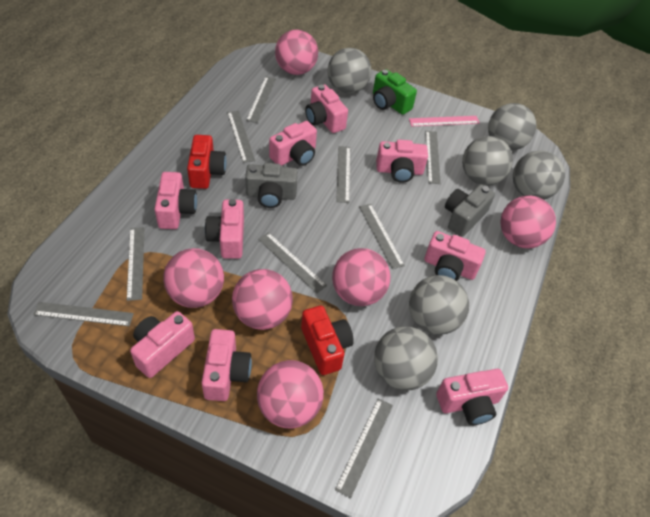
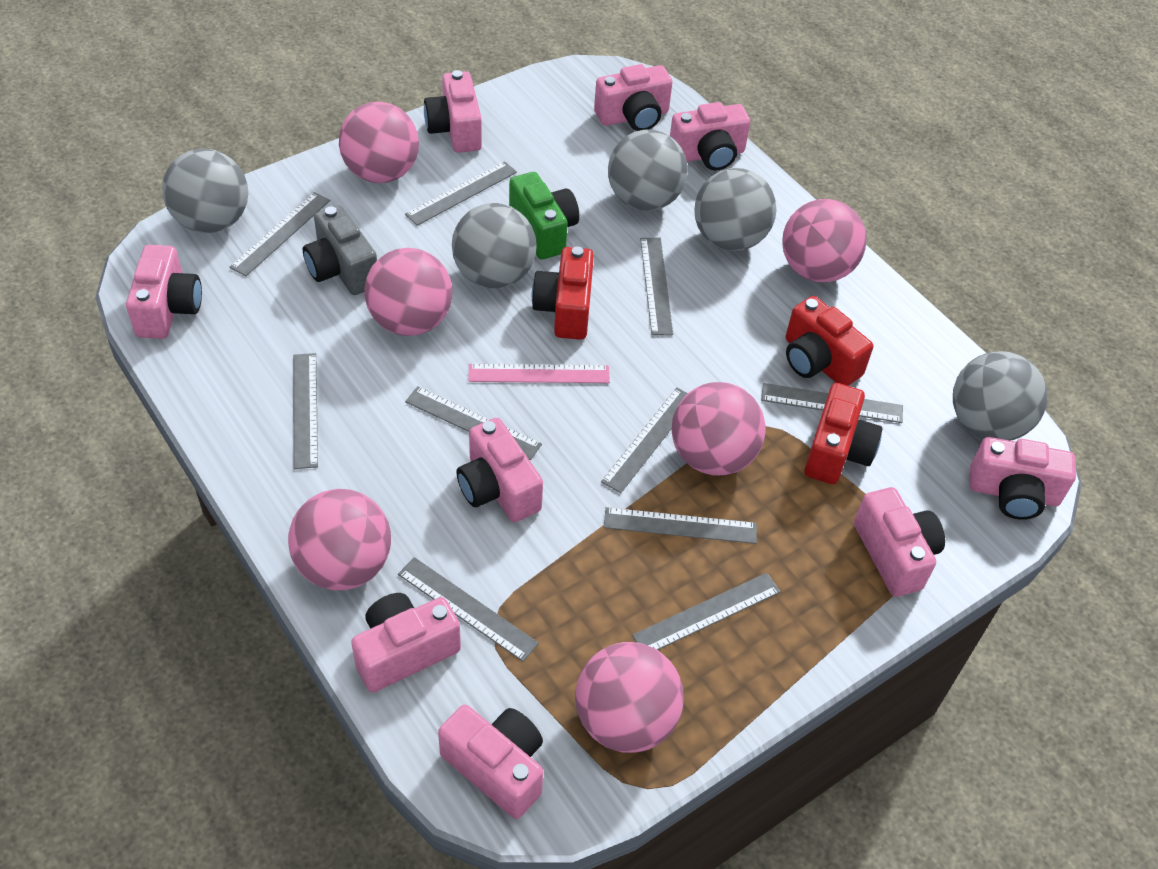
grey ball: [327,48,371,94] [374,326,438,390] [409,275,469,335] [462,136,513,186] [488,103,537,151] [513,150,565,200] = 6 -> [162,149,248,233] [452,203,537,288] [608,130,688,211] [694,168,776,251] [953,351,1047,441] = 5
grey camera: [245,163,298,208] [445,184,495,237] = 2 -> [303,205,377,295] = 1
grey ruler: [33,302,134,326] [127,227,144,301] [227,110,255,163] [246,77,276,123] [258,232,327,293] [335,398,393,498] [336,146,350,203] [359,204,405,269] [425,131,441,184] = 9 -> [230,192,331,276] [293,353,318,469] [398,557,539,662] [405,161,517,226] [405,386,542,460] [601,387,688,493] [604,507,757,544] [632,573,781,650] [640,238,673,335] [761,383,903,423] = 10
red camera: [187,135,226,189] [301,306,354,375] = 2 -> [532,246,594,340] [786,296,873,386] [804,383,882,484] = 3

